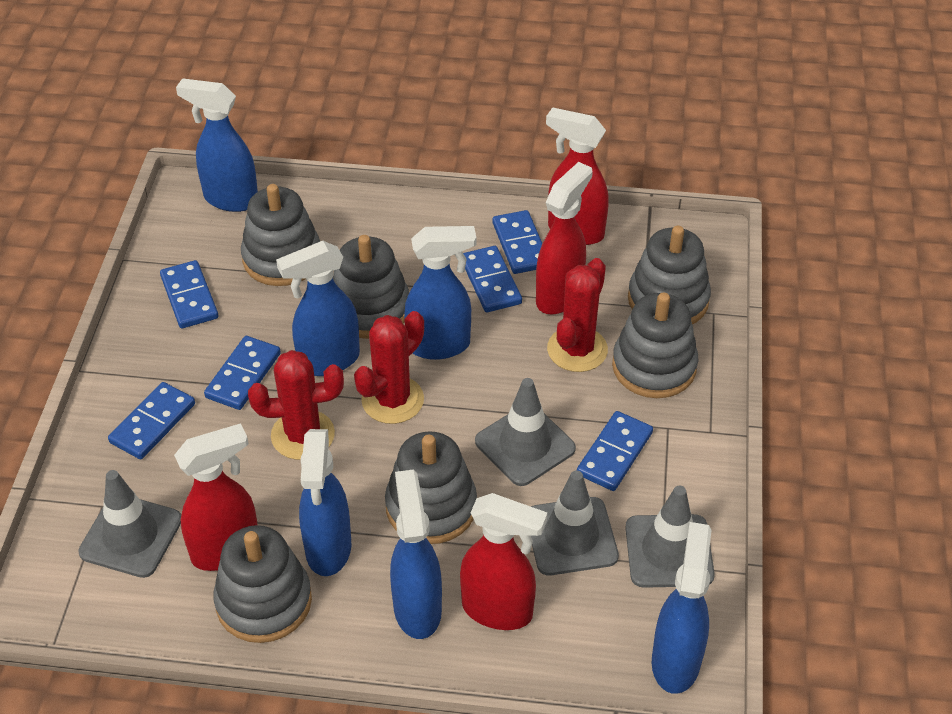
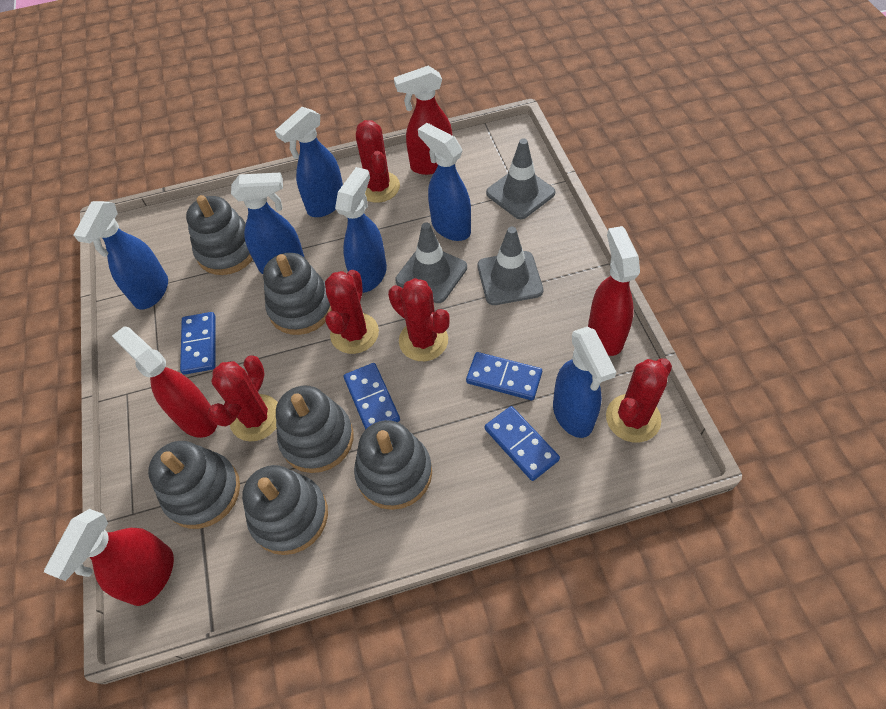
blue domino: [108,382,195,459] [160,260,218,329] [204,336,281,410] [463,246,522,312] [492,210,543,274] [577,411,653,491] = 6 -> [180,312,216,375] [344,363,400,430] [466,352,542,400] [485,406,560,481] = 4
grey traffic cone: [78,470,181,578] [475,378,576,486] [531,470,619,575] [625,486,715,588] = 4 -> [395,223,467,303] [478,227,543,305] [486,138,555,219] = 3
red cactus: [248,350,344,460] [354,311,424,424] [547,258,608,372] = 3 -> [208,355,278,441] [325,270,379,354] [356,120,400,203] [388,278,450,361] [606,359,672,443] = 5

